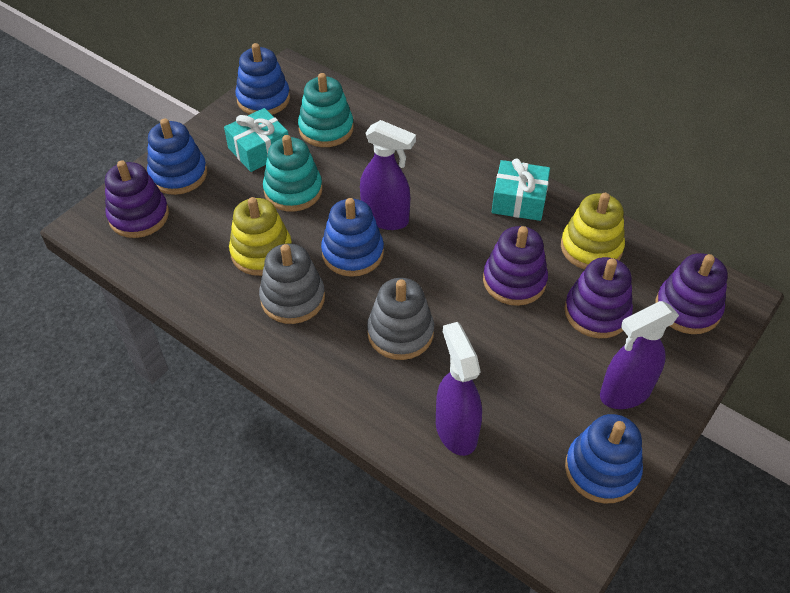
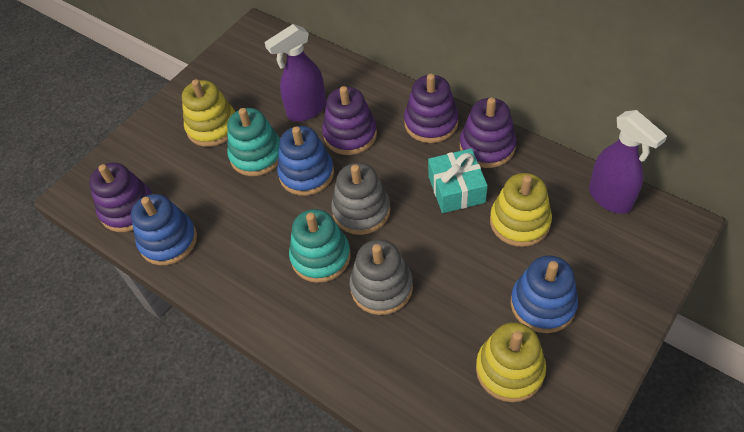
blue stacking toy: [147,119,207,195] [235,43,290,115] [321,198,384,277] [565,414,643,504] = 4 -> [131,194,197,266] [277,126,334,196] [511,256,578,333] = 3
purple spray bottle: [360,120,416,230] [436,322,482,456] [600,301,679,409] = 3 -> [264,24,326,122] [589,110,667,214] = 2
turquoise gift: [224,108,289,172] [492,159,550,221] = 2 -> [428,148,488,213] = 1
yellow stacking toy: [229,197,292,276] [561,193,625,270] = 2 -> [182,79,235,147] [476,322,546,402] [490,173,552,247] = 3

